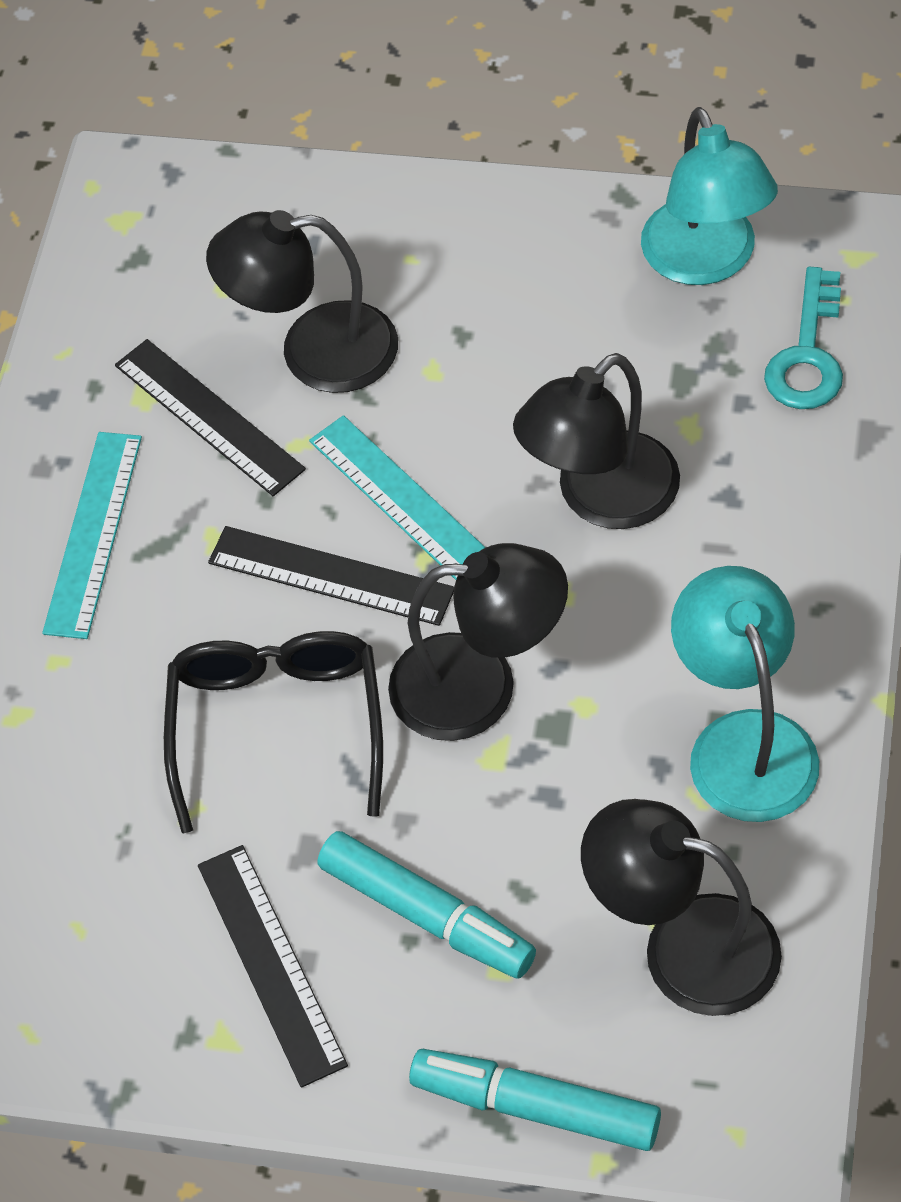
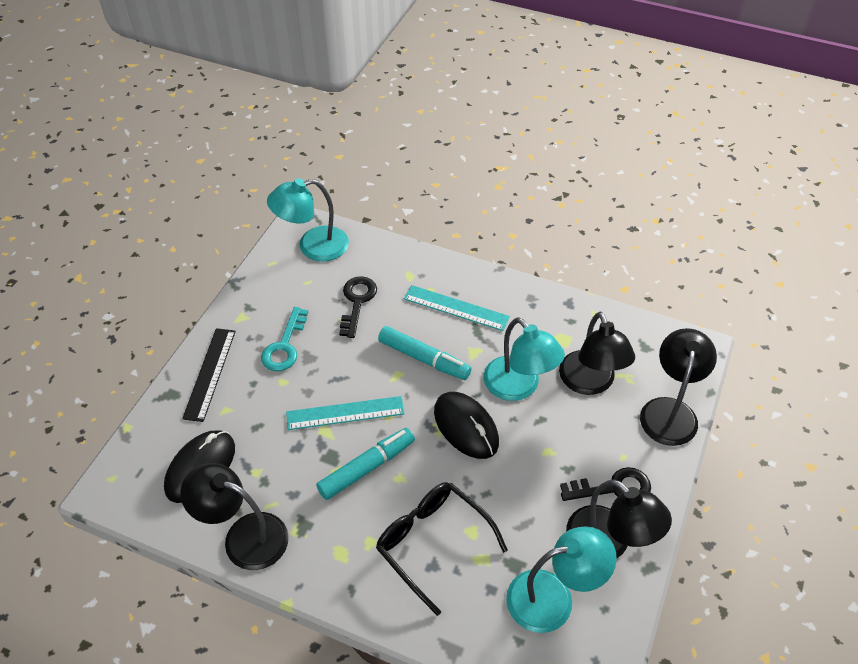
black key: none = 0 -> [339,276,377,338] [560,467,651,501] = 2
black mouse: none = 0 -> [164,430,235,503] [434,392,499,459] = 2
black ruler: [115,339,306,496] [198,845,348,1088] [208,526,454,626] = 3 -> [182,328,236,422] = 1
turquoise lamp: [641,107,778,285] [671,566,819,822] = 2 -> [267,178,349,261] [484,317,565,401] [506,526,617,633] = 3

